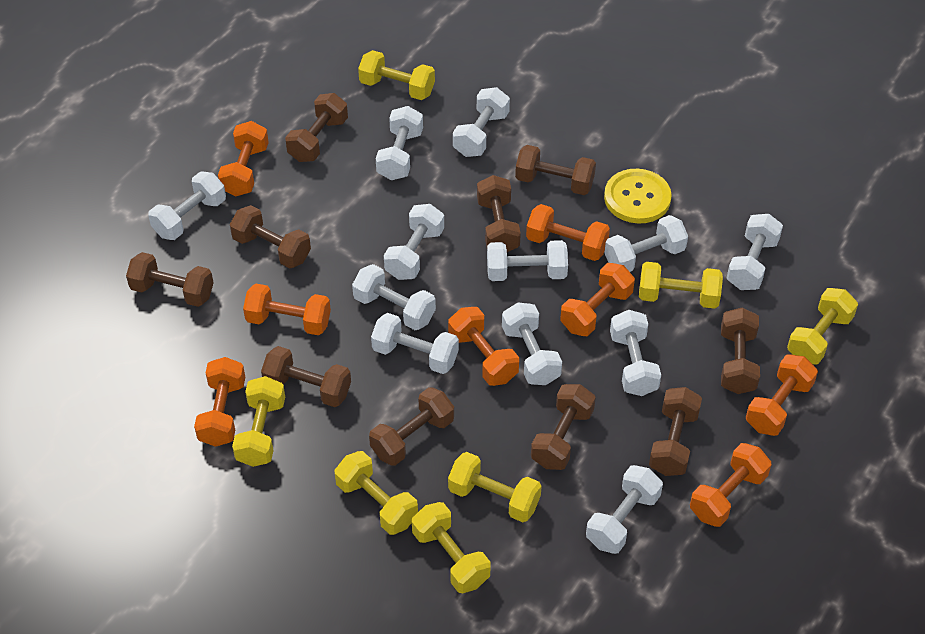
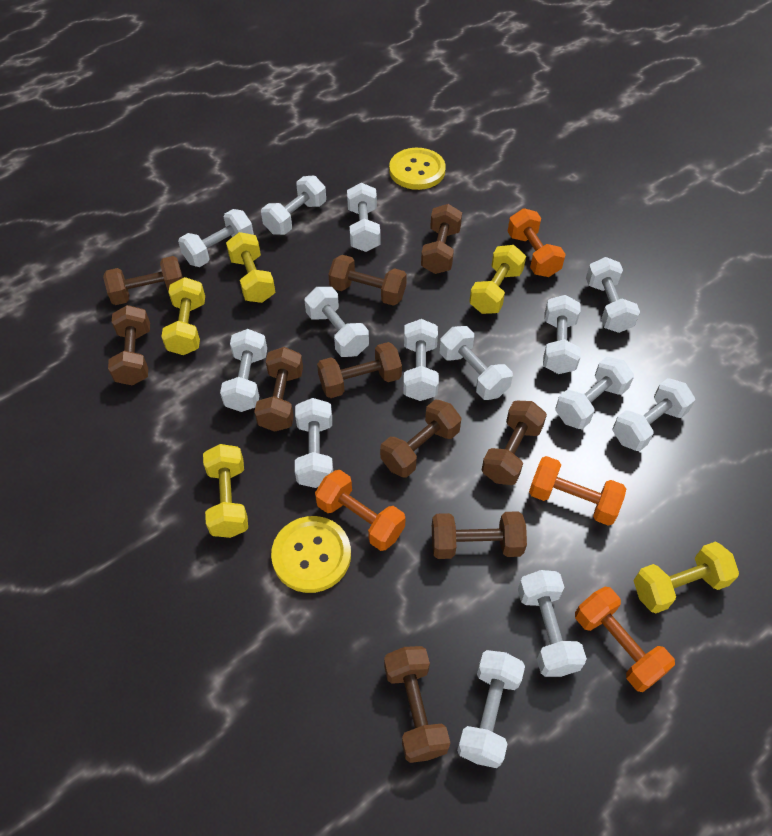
orange dumbbell: [194,357,245,447] [218,121,269,196] [243,284,331,335] [448,307,519,386] [526,204,610,261] [560,263,635,336] [690,443,771,527] [746,354,818,436] = 8 -> [315,470,406,551] [508,208,566,277] [529,456,626,526] [575,587,675,692] = 4
white dumbbell: [148,171,226,240] [352,264,436,330] [371,313,459,374] [376,106,423,180] [384,204,444,280] [453,87,510,157] [487,240,568,281] [502,302,562,385] [586,465,663,554] [605,215,688,272] [610,310,661,396] [727,214,783,290] = 12 -> [178,209,254,267] [220,329,267,412] [261,176,326,235] [295,398,333,488] [304,287,369,357] [347,183,381,252] [403,319,439,401] [439,326,513,400] [457,650,525,768] [518,570,587,677] [543,295,581,374] [555,357,634,429] [586,257,640,333] [613,378,695,451] = 14
yellow button: [604,169,672,224] = 1 -> [271,516,351,593] [389,148,446,190] = 2
yellow dumbbell: [232,376,285,467] [334,451,418,535] [358,50,435,100] [412,502,491,593] [448,452,542,522] [639,262,723,309] [787,288,858,365] = 7 -> [161,277,205,355] [203,444,248,538] [226,232,275,303] [469,245,526,314] [634,542,739,614] = 5

